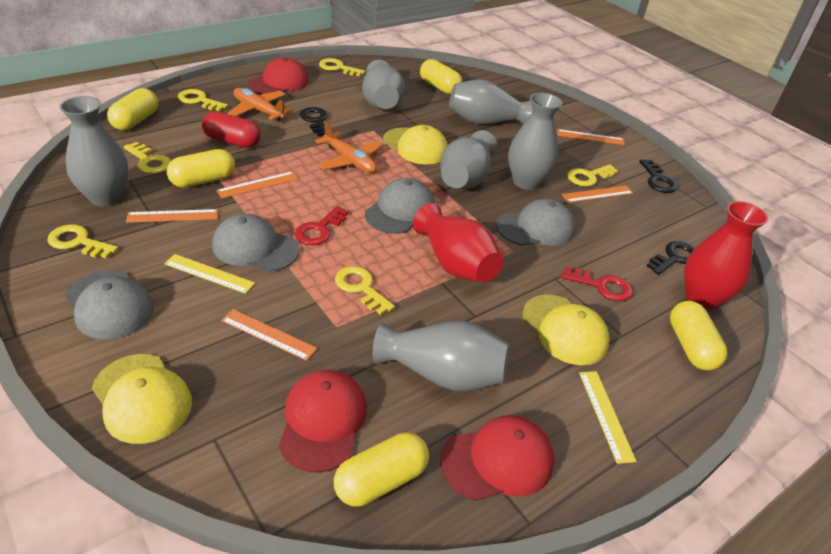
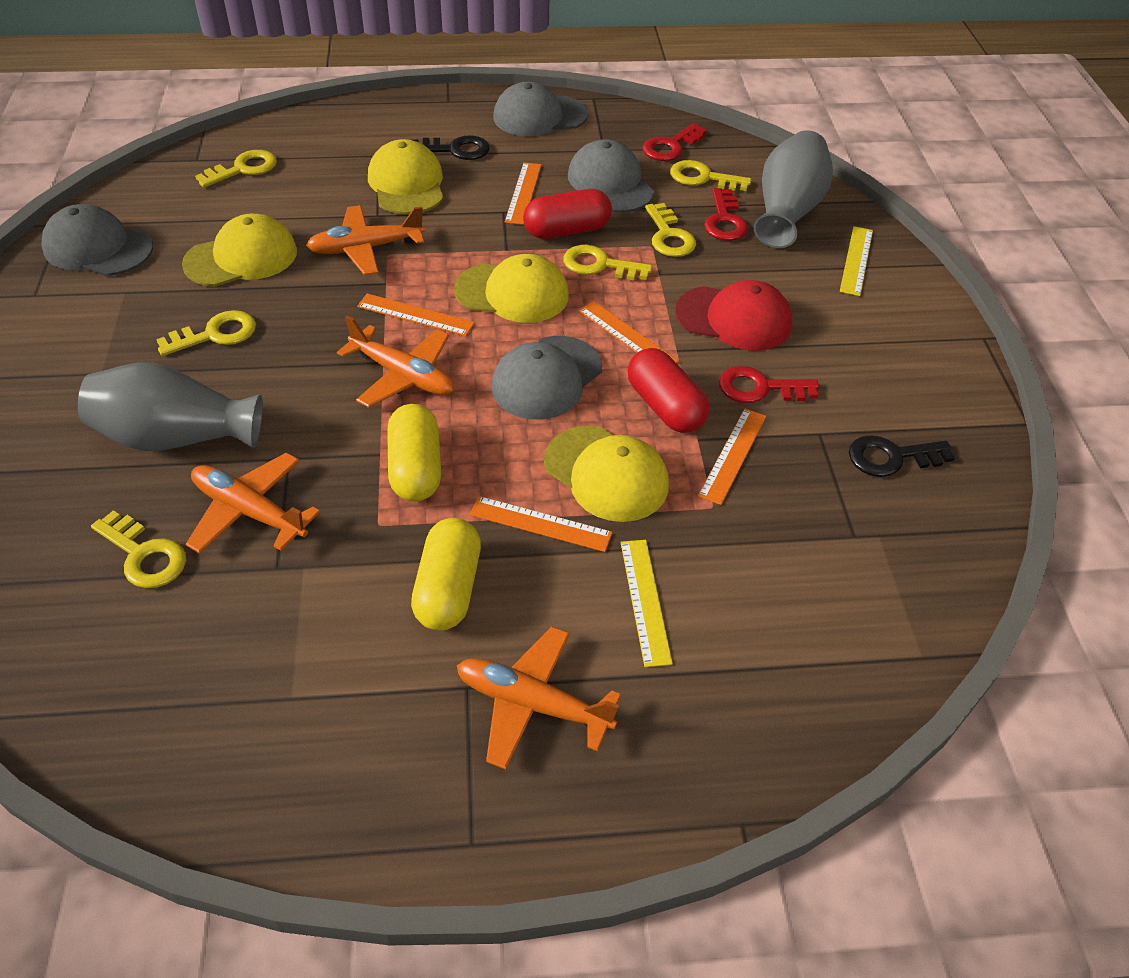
black key: [300,107,328,136] [639,159,678,193] [647,241,695,275] = 3 -> [412,135,490,160] [849,435,955,477] = 2
grey vase: [59,96,129,206] [362,60,405,110] [373,321,509,391] [440,130,497,189] [449,80,532,124] [508,93,562,190] = 6 -> [78,362,263,451] [754,130,833,248] = 2
orange plane: [227,88,293,121] [315,121,382,173] = 2 -> [186,452,320,554] [306,205,425,275] [337,316,454,408] [457,627,621,770] = 4
red cap: [249,57,309,95] [279,370,367,473] [440,415,554,501] = 3 -> [675,280,792,351] = 1
red capsule: [202,111,261,148] = 1 -> [523,189,612,239] [627,348,709,433] = 2
red key: [295,206,348,245] [562,267,633,301] = 2 -> [643,123,707,161] [704,188,748,241] [719,366,819,403] = 3
red vase: [413,203,503,283] [684,201,768,310] = 2 -> none = 0
yellow cap: [92,354,192,444] [383,125,448,165] [522,295,610,365] = 3 -> [182,214,297,287] [368,139,443,214] [454,254,569,323] [544,426,669,522] = 4
yellow capsule: [107,88,158,130] [167,149,235,188] [334,432,429,506] [420,59,462,94] [670,301,727,371] = 5 -> [387,404,441,501] [411,518,481,631] = 2

